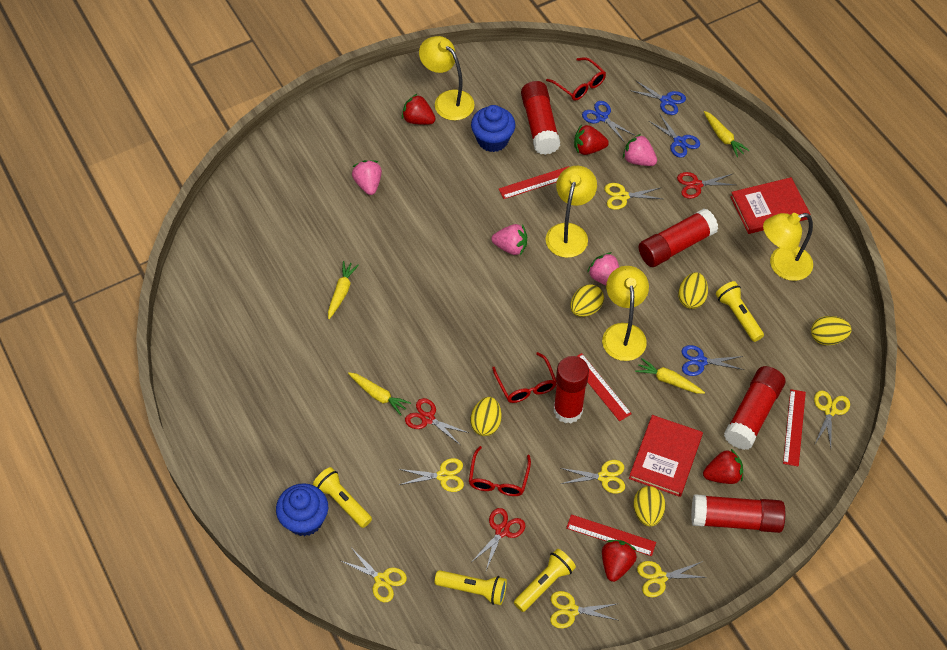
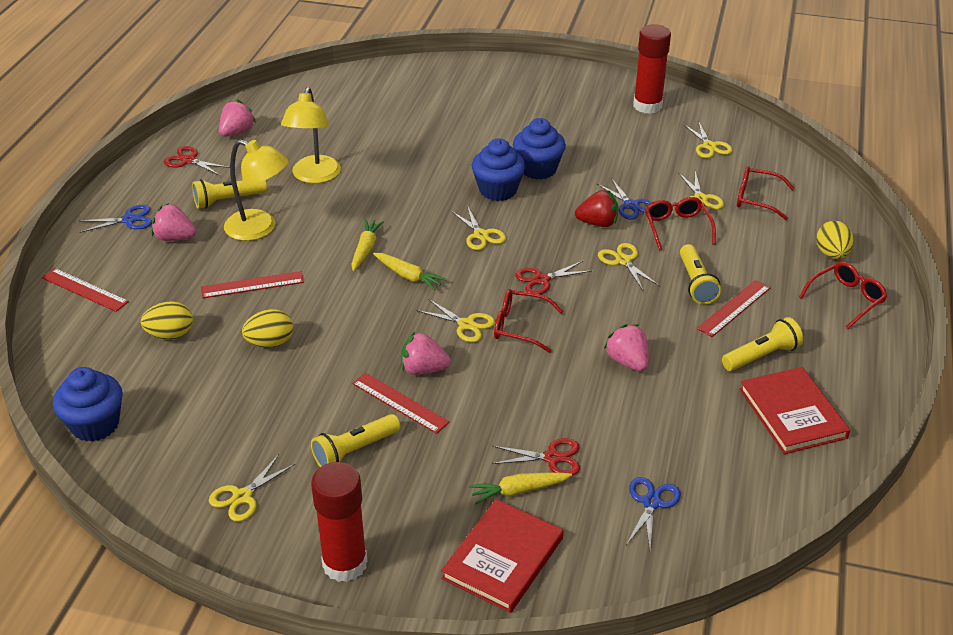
blue cupcake: [276,483,328,536] [471,105,515,152] = 2 -> [53,367,123,442] [472,139,526,201] [513,118,566,180] = 3
blue scissors: [582,101,634,141] [629,81,686,115] [649,115,700,158] [682,345,744,376] = 4 -> [80,205,152,233] [597,178,652,220] [626,477,681,549] = 3
red glasses: [469,446,531,496] [492,352,557,403] [546,57,606,101] = 3 -> [494,289,564,353] [645,197,716,250] [737,166,795,220] [799,261,887,329] = 4
red glue stick: [521,81,560,155] [554,356,589,423] [639,208,718,267] [691,494,785,533] [724,366,785,450] = 5 -> [311,462,367,582] [633,24,671,114] = 2
red strawberry: [402,94,436,125] [574,124,609,155] [602,540,637,582] [703,449,743,484] = 4 -> [575,190,619,227] = 1
yellow carrot: [328,261,359,319] [348,372,411,416] [635,358,705,394] [704,111,750,157] = 4 -> [351,219,384,271] [373,253,447,291] [469,472,572,504] = 3
yellow egg: [471,397,501,436] [570,284,604,317] [634,486,666,527] [678,273,708,309] [811,316,851,345] = 5 -> [141,301,193,339] [242,309,293,348] [817,221,854,259] = 3
yellow lamp: [419,36,475,121] [546,166,597,258] [602,266,649,361] [763,213,813,281] = 4 -> [224,139,289,241] [281,87,341,183] = 2
yellow scissors: [341,549,407,602] [399,458,464,492] [550,591,619,628] [560,460,625,494] [604,183,662,210] [637,561,708,597] [814,391,850,447] = 7 -> [209,455,295,522] [417,299,495,342] [451,205,506,250] [598,243,660,290] [679,171,724,210] [683,121,733,158] = 6

